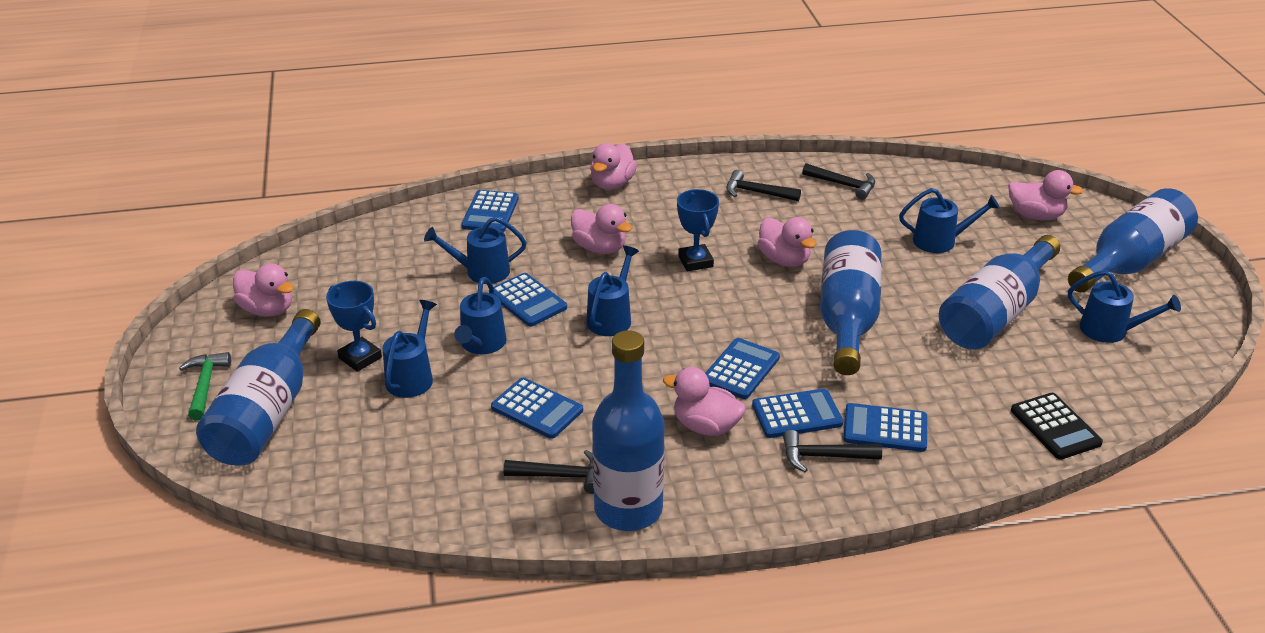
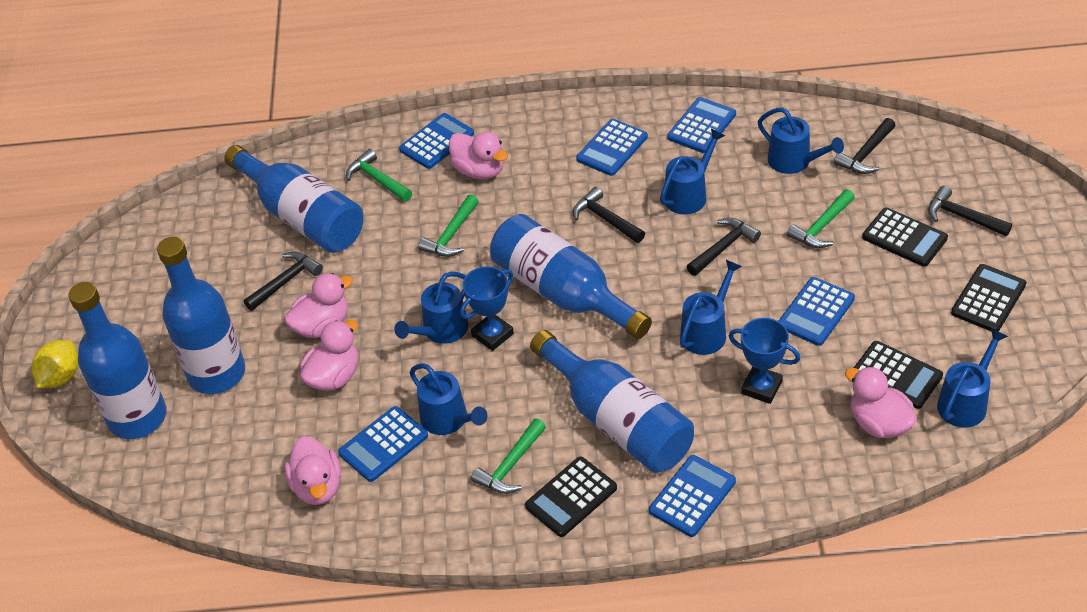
black calculator: [1011,393,1103,460] = 1 -> [525,457,617,537] [854,341,943,409] [862,208,948,267] [951,264,1027,332] = 4
black hammer: [504,450,594,494] [727,170,801,201] [783,430,882,472] [802,163,875,200] = 4 -> [244,251,323,311] [573,187,645,243] [687,218,761,276] [834,118,896,174] [928,186,1012,236] = 5
green hammer: [179,352,231,421] = 1 -> [346,149,412,202] [418,194,479,257] [471,419,546,494] [787,189,855,248] = 4
pink duck: [233,263,294,317] [571,204,632,254] [590,143,637,190] [663,367,746,436] [758,217,816,267] [1008,170,1084,220] = 6 -> [284,273,353,338] [284,436,341,505] [300,320,359,391] [449,132,508,179] [845,366,917,438] = 5
yellow lemon: none = 0 -> [32,340,78,388] = 1

